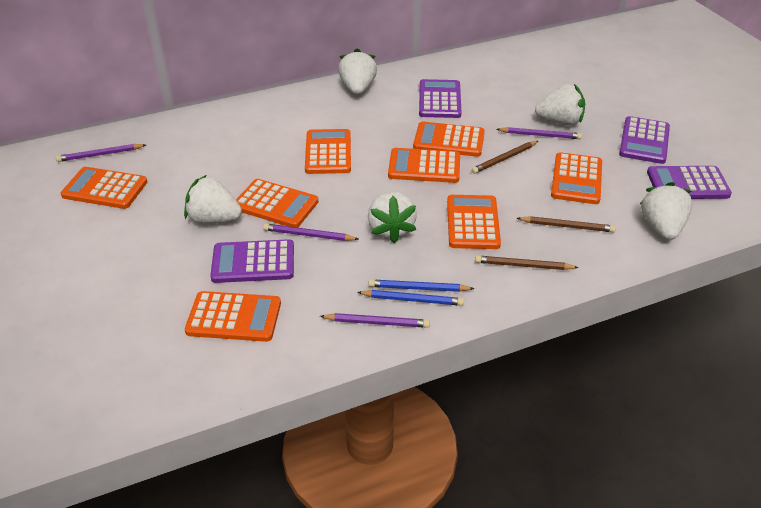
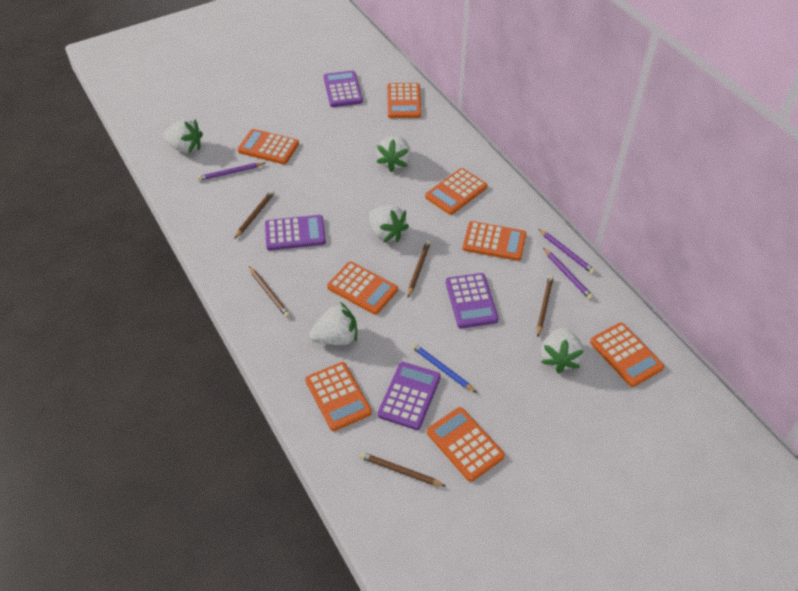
blue pencil: [357,290,464,306] [368,280,475,292] = 2 -> [411,343,477,393] = 1
brown pencil: [471,141,538,174] [475,256,579,270] [517,216,616,232] = 3 -> [234,190,275,239] [249,266,290,318] [360,452,446,487] [407,240,431,297] [537,275,554,337] = 5
purple pencil: [56,144,146,162] [263,224,358,241] [320,313,430,328] [497,127,582,139] = 4 -> [197,162,265,181] [538,229,595,274] [543,248,593,300] = 3

